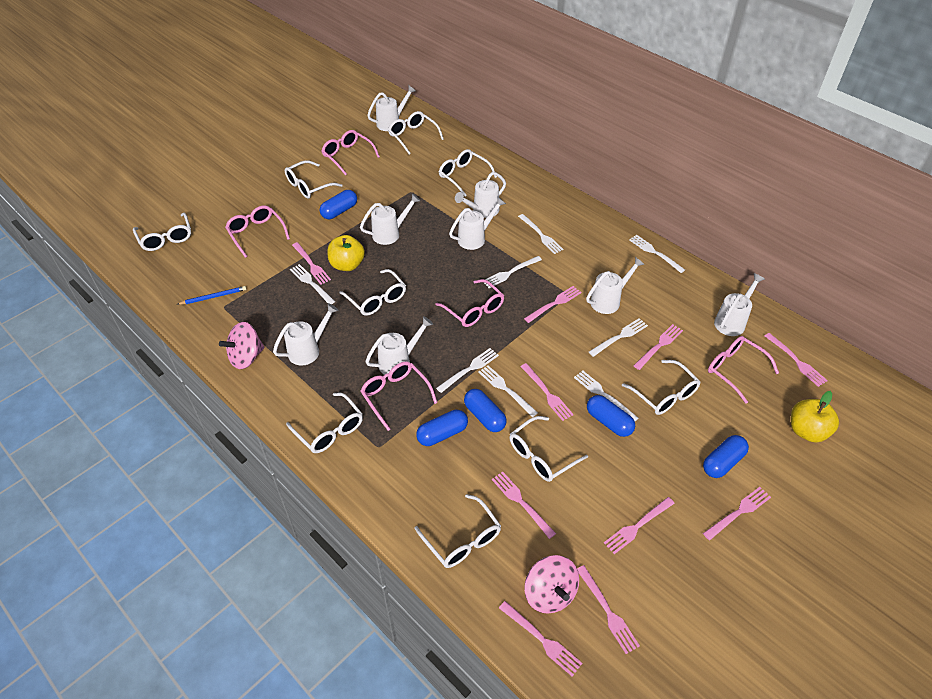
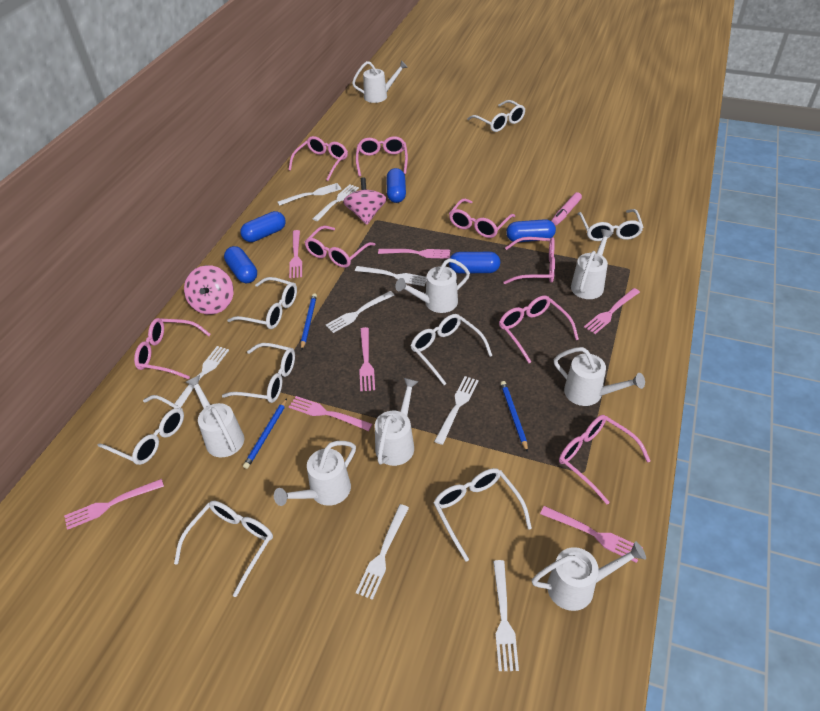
blue pencil: [177,286,246,305] = 1 -> [243,398,287,469] [301,293,317,350] [500,381,528,452] = 3
pink fork: [292,242,331,285] [492,472,556,539] [499,601,582,676] [520,363,574,421] [524,286,582,323] [577,565,640,654] [604,497,675,554] [633,324,683,370] [703,487,771,540] [765,333,828,387] = 10 -> [64,479,164,530] [289,230,302,278] [289,396,372,431] [359,327,375,391] [378,249,450,259] [540,506,643,563] [584,288,640,334] = 7
pink glasses: [225,205,290,258] [322,130,380,175] [360,361,437,431] [436,279,504,327] [708,336,779,404] = 5 -> [134,318,211,379] [289,136,348,181] [305,226,376,268] [356,136,408,177] [449,198,515,238] [499,296,579,363] [503,237,555,284] [559,415,650,504] = 8
pink marker: none = 0 -> [551,192,582,226] = 1
white glasses: [133,213,191,251] [285,160,343,199] [286,392,363,453] [339,269,406,316] [388,111,444,155] [415,494,501,568] [439,149,497,197] [509,416,588,482] [622,360,700,415] = 9 -> [98,395,184,465] [174,501,273,597] [222,343,295,403] [227,277,297,329] [411,314,492,385] [434,468,532,561] [467,100,525,132] [578,209,644,241] = 8
yellow apple: [327,235,365,271] [791,391,839,442] = 2 -> none = 0

